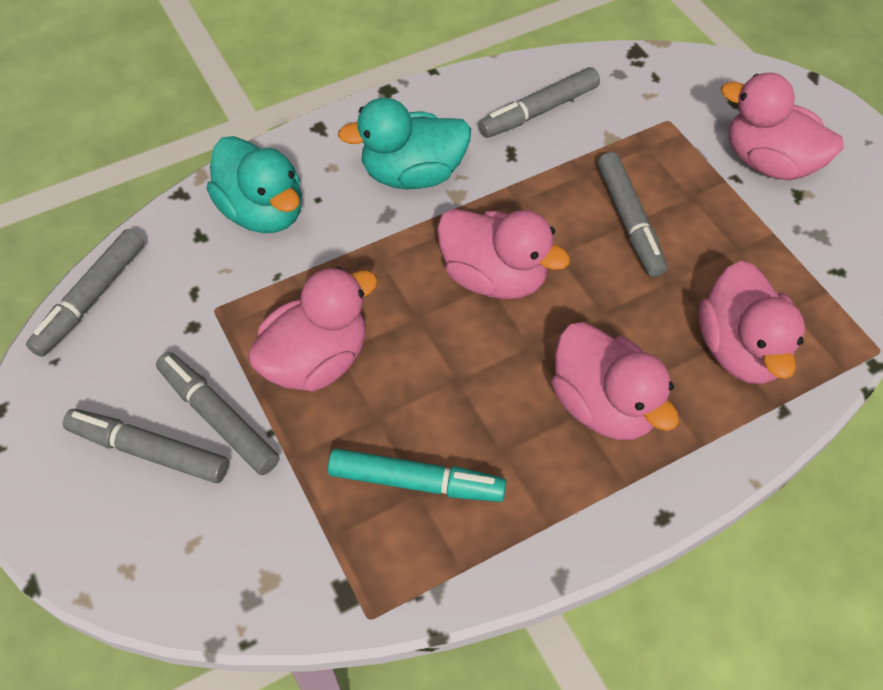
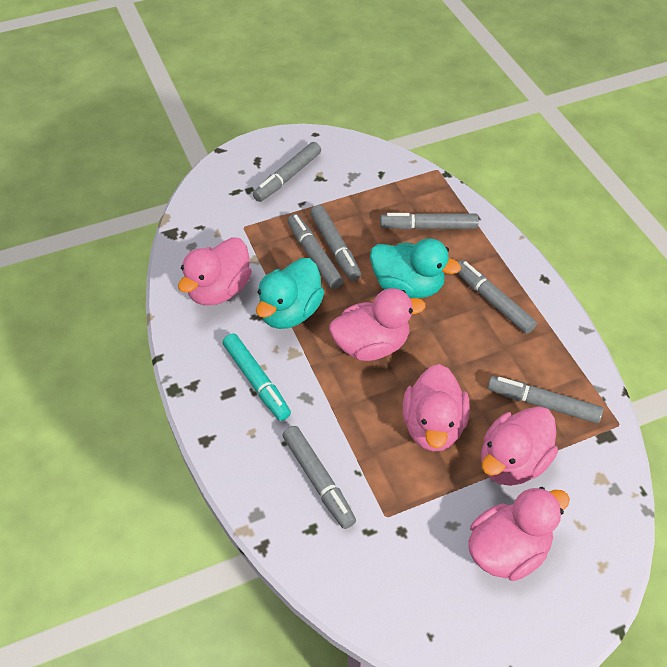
grey marker: [26,229,144,357] [63,409,229,483] [156,352,279,475] [478,67,600,138] [597,152,667,277] = 5 -> [253,142,321,202] [283,426,356,529] [287,214,343,289] [310,205,361,281] [380,213,478,230] [458,260,537,334] [487,376,603,424] = 7

